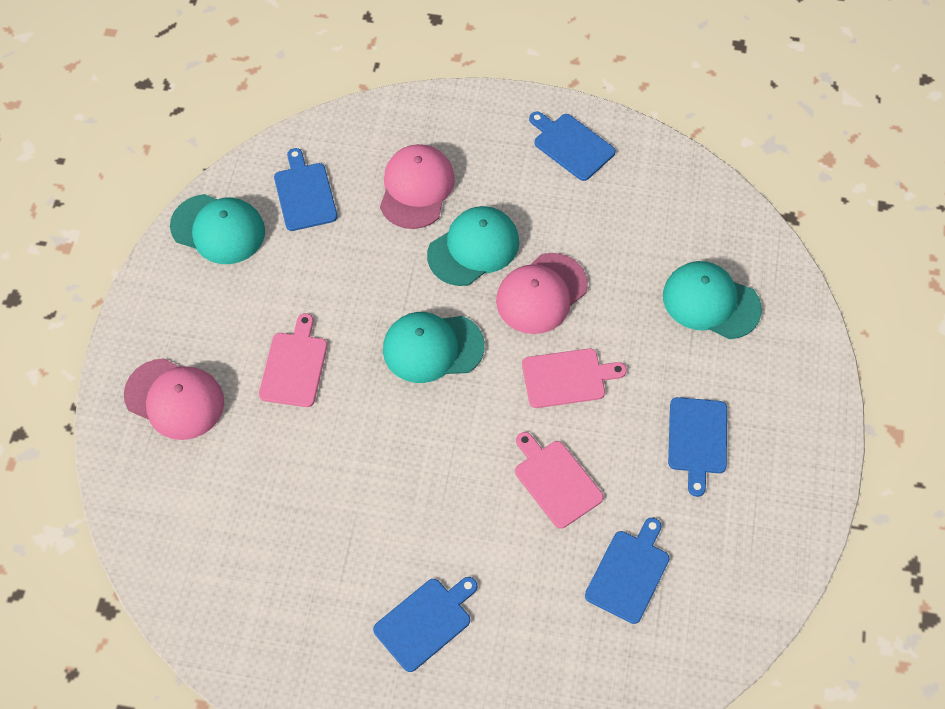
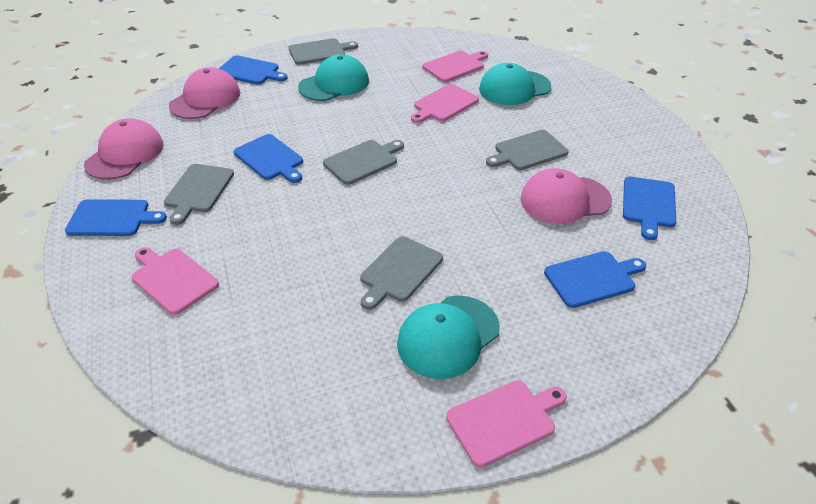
grey cutting board: none = 0 -> [164,164,234,225] [289,38,358,65] [323,140,404,185] [360,236,443,310] [486,130,569,170] = 5
pink cutting board: [259,313,327,407] [515,432,604,529] [522,348,627,408] = 3 -> [132,247,219,315] [411,84,479,123] [423,51,488,82] [446,380,567,468] = 4
turquoise cap: [170,194,265,264] [383,312,485,383] [427,206,519,286] [663,261,762,339] = 4 -> [298,54,369,101] [397,296,500,379] [479,63,551,105] = 3

